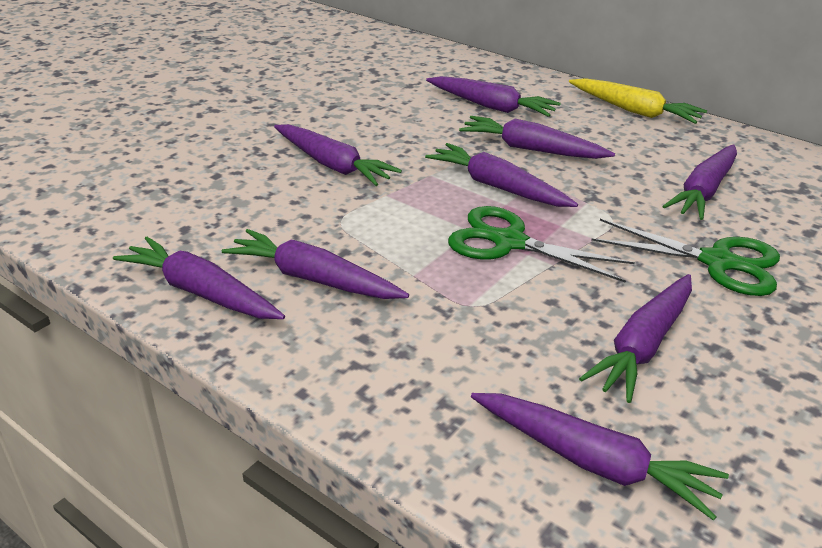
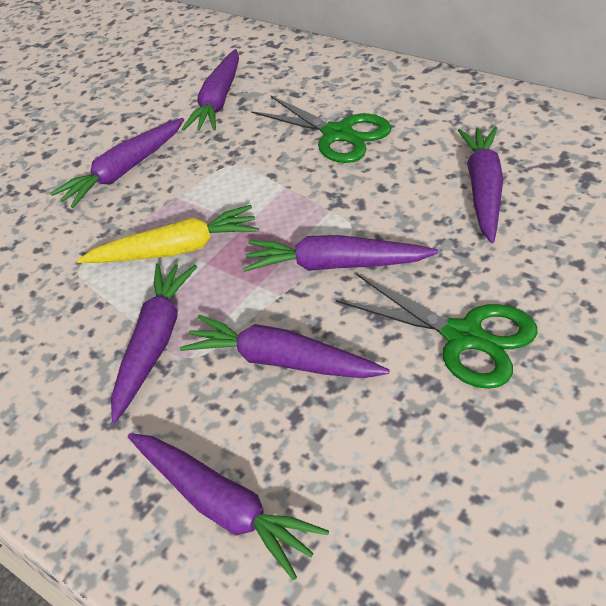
purple carrot: [113,237,285,319] [222,229,409,299] [274,124,402,186] [425,143,578,207] [426,76,561,117] [459,116,615,159] [471,393,729,521] [579,274,692,403] [662,144,737,220] = 9 -> [50,118,184,208] [111,264,197,423] [128,433,329,580] [180,315,390,378] [182,49,239,131] [243,235,438,272] [458,127,504,243] = 7

